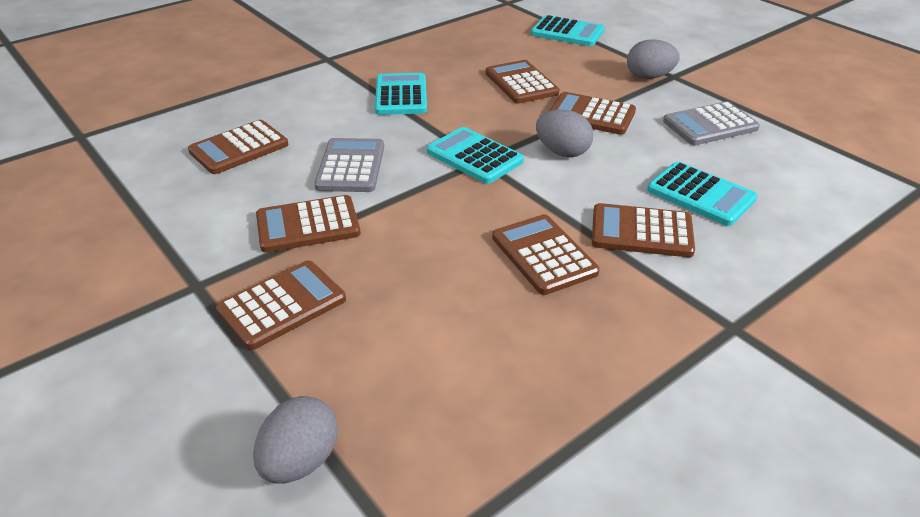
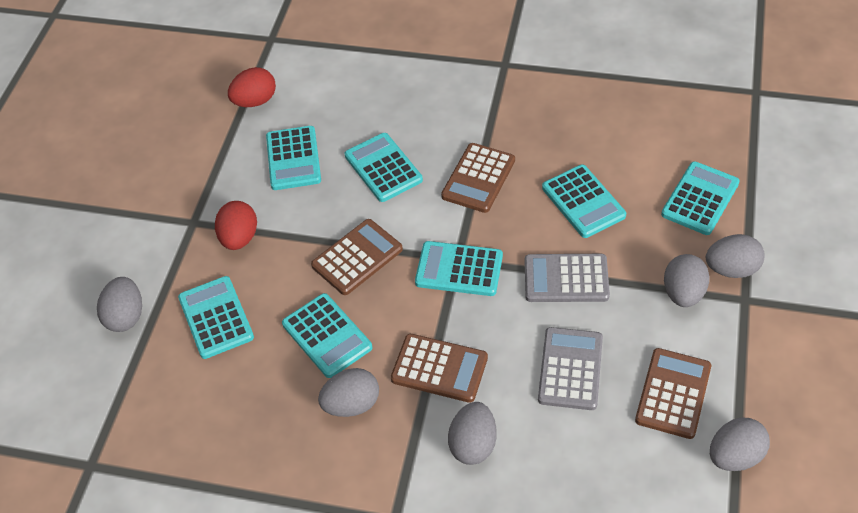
brown calculator: [188,120,288,174] [216,260,346,350] [256,195,361,253] [486,60,559,104] [492,214,600,295] [549,92,636,135] [592,203,695,257] = 7 -> [311,219,403,295] [391,334,488,403] [441,143,515,213] [635,348,711,439] = 4
grey egg: [253,396,338,484] [536,110,593,157] [627,39,680,79] = 3 -> [97,277,142,332] [318,368,379,417] [448,402,497,465] [664,254,710,307] [706,234,765,278] [710,418,770,471] = 6
red egg: none = 0 -> [215,201,257,250] [228,67,276,107] = 2
turquoise calculator: [375,73,427,115] [427,127,524,184] [531,15,605,46] [647,162,757,226] = 4 -> [178,276,254,359] [266,126,321,190] [282,293,372,378] [345,133,423,202] [415,241,503,296] [542,165,626,238] [661,161,740,235] = 7

